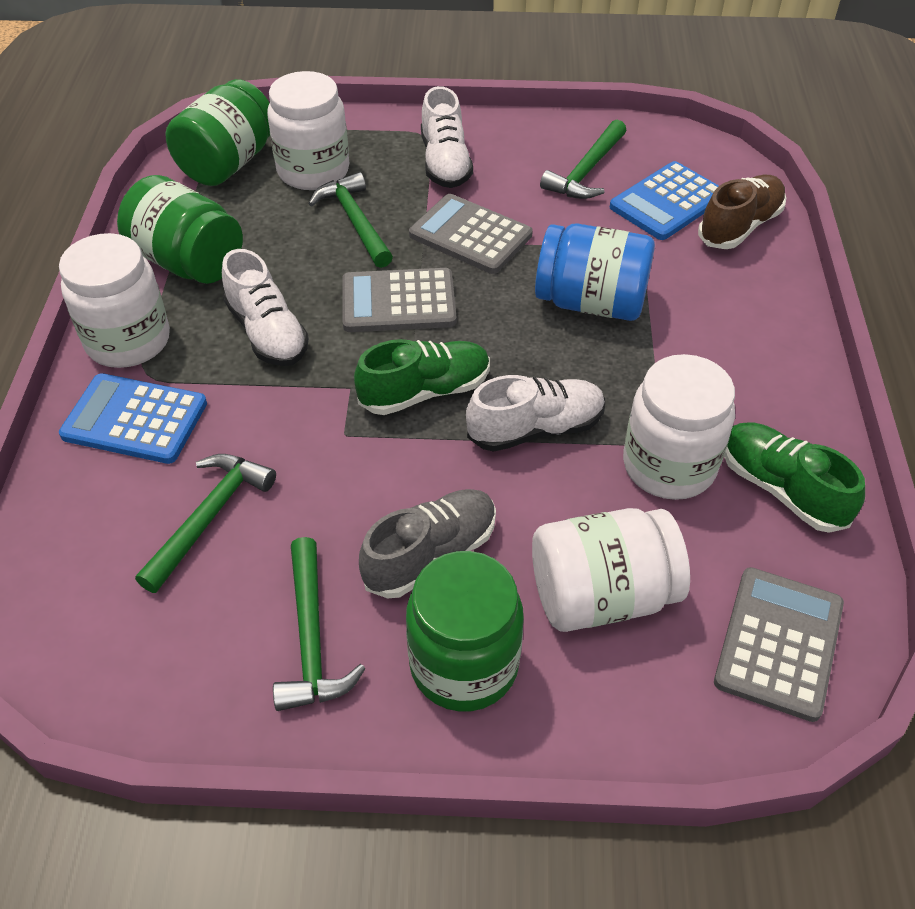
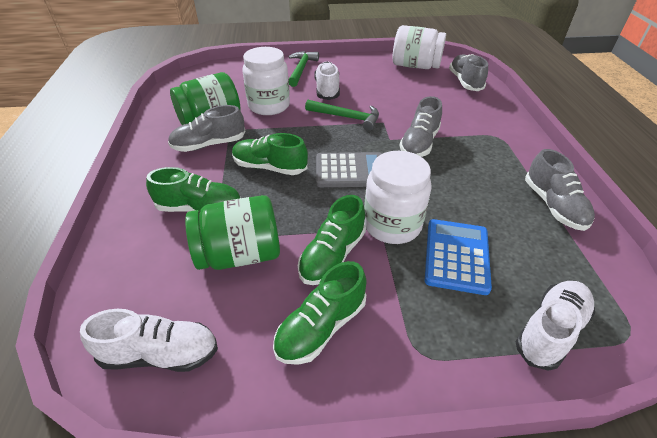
blue calculator: [59,373,207,464] [610,161,719,240] = 2 -> [425,219,492,295] = 1
blue jar: [535,223,655,321] = 1 -> none = 0
brown shoe: [698,175,786,249] = 1 -> none = 0
green hammer: [135,454,276,593] [273,537,366,711] [309,172,393,268] [540,120,627,199] = 4 -> [288,51,319,87] [305,100,379,131] = 2
green jar: [117,175,243,284] [165,79,270,186] [406,551,524,712] = 3 -> [170,72,240,125] [185,195,280,270] = 2
green shoe: [354,339,490,415] [724,422,865,533] = 2 -> [146,167,240,212] [232,133,308,175] [273,261,366,365] [298,195,366,285] = 4
grey calculator: [342,268,456,332] [409,194,533,274] [714,567,844,722] = 3 -> [316,152,382,187] = 1
grey shoe: [359,489,496,598] = 1 -> [168,105,245,152] [399,96,442,157] [449,54,488,91] [525,149,595,231] = 4
white jar: [59,233,170,368] [267,71,349,190] [532,508,690,632] [623,354,735,500] = 4 -> [242,47,290,115] [364,151,432,244] [393,25,446,69] = 3

